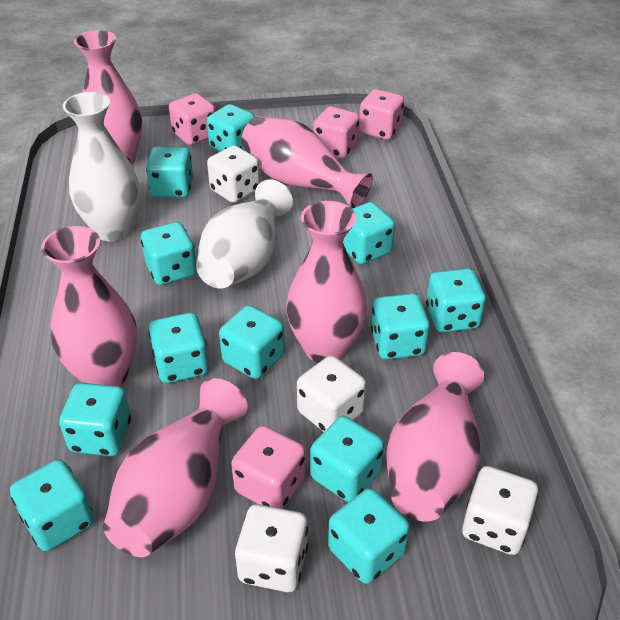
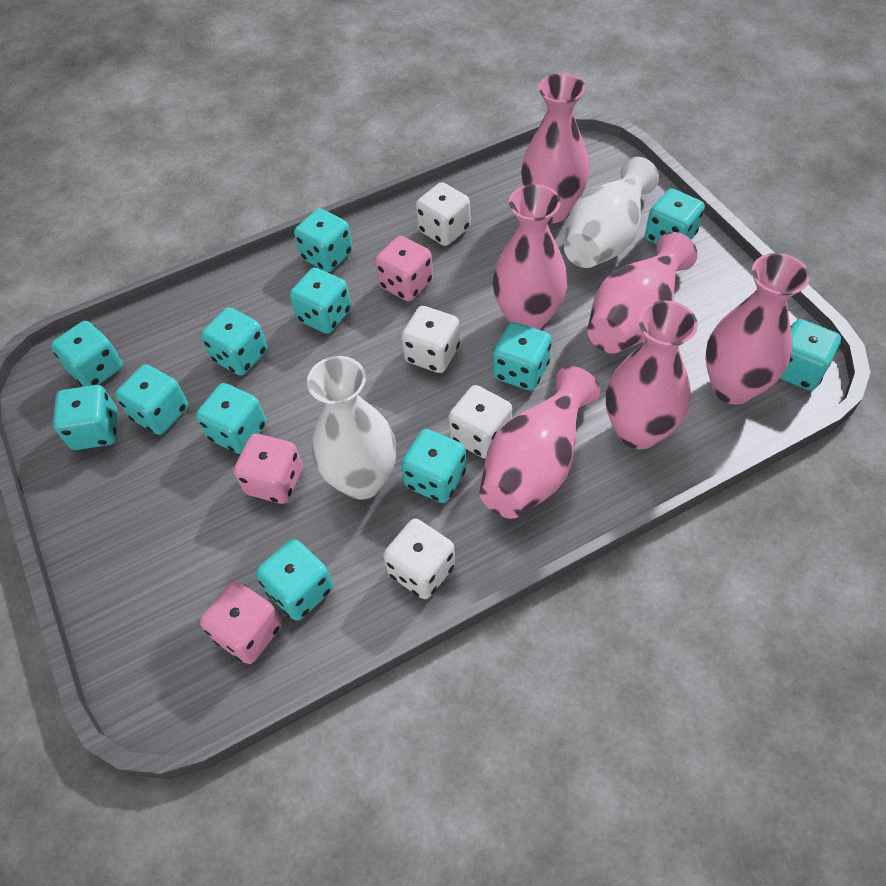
pink dice: [169,93,216,145] [231,426,306,509] [313,106,360,159] [359,89,404,140] = 4 -> [200,581,282,664] [234,434,303,504] [375,236,433,302] = 3

